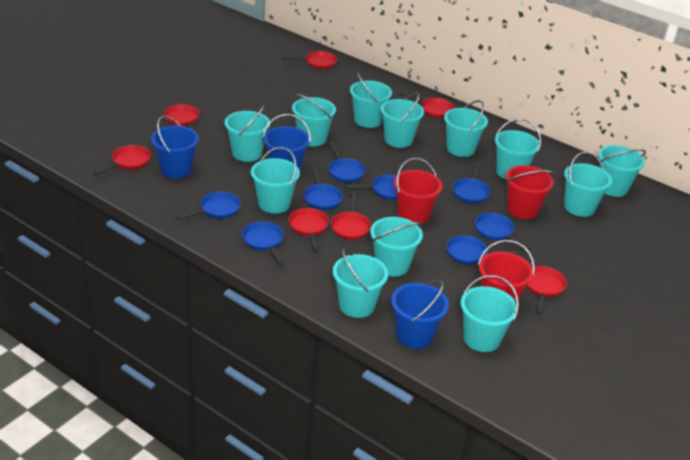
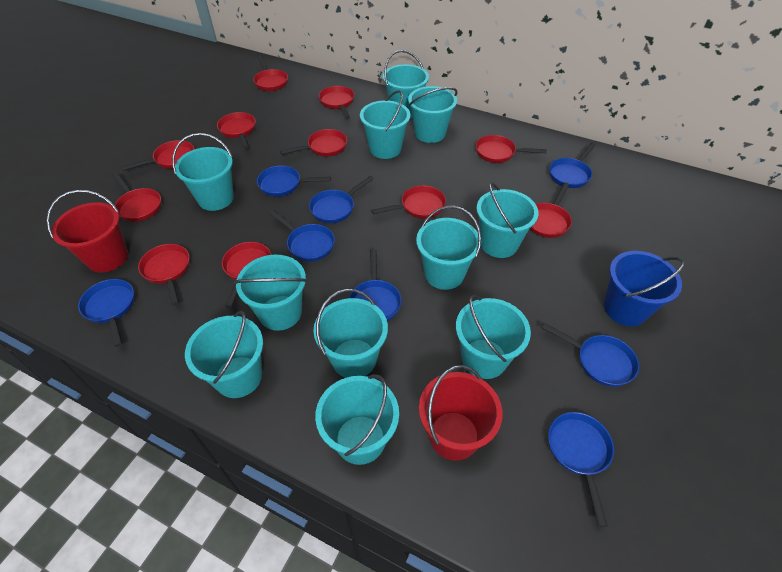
blue bucket: [151,116,199,179] [263,114,311,172] [391,280,449,349] = 3 -> [604,251,685,326] = 1
red bucket: [394,158,443,225] [478,240,535,302] [506,165,555,219] = 3 -> [47,190,128,273] [419,365,502,461] = 2
red pan: [94,145,151,174] [164,104,199,133] [283,51,337,69] [288,208,329,251] [331,192,371,240] [401,91,455,118] [526,266,567,313] = 7 -> [112,172,161,222] [121,140,194,171] [138,244,190,305] [217,112,256,149] [222,242,271,308] [253,56,288,91] [280,129,347,156] [318,86,354,119] [372,185,446,219] [476,135,547,163] [530,183,572,238] = 11
turquoise bucket: [225,105,270,162] [251,147,300,214] [292,94,336,146] [333,248,388,318] [350,73,392,128] [370,217,423,277] [381,92,424,148] [444,100,488,157] [461,275,519,352] [495,118,541,179] [564,151,612,217] [598,145,646,197] = 12 -> [172,133,234,211] [185,311,263,398] [234,255,307,331] [313,289,388,378] [315,374,399,465] [360,90,410,159] [383,50,429,118] [408,86,457,143] [416,206,481,290] [456,295,531,379] [476,182,538,258] = 11

